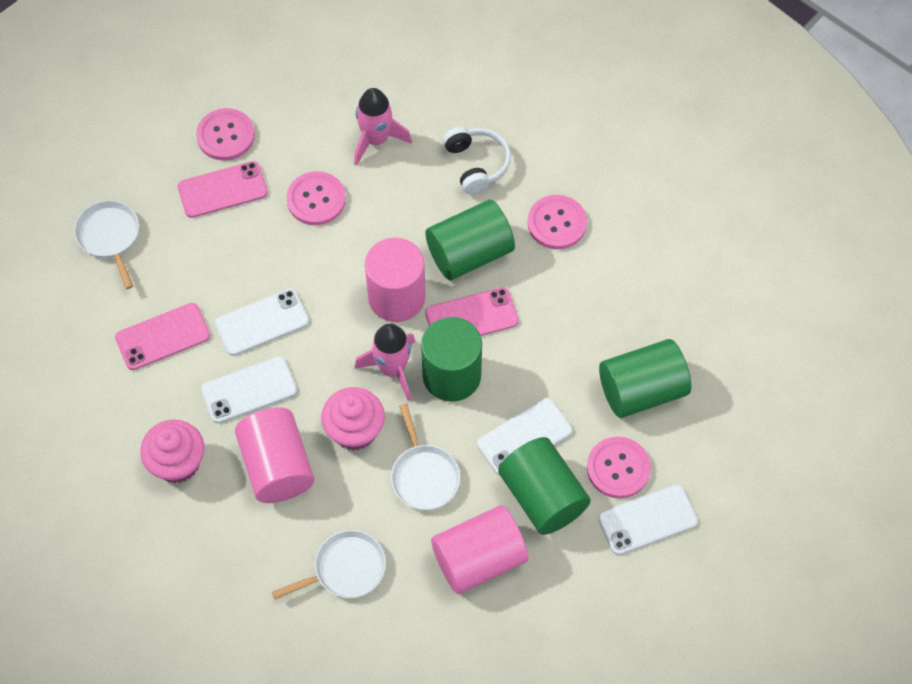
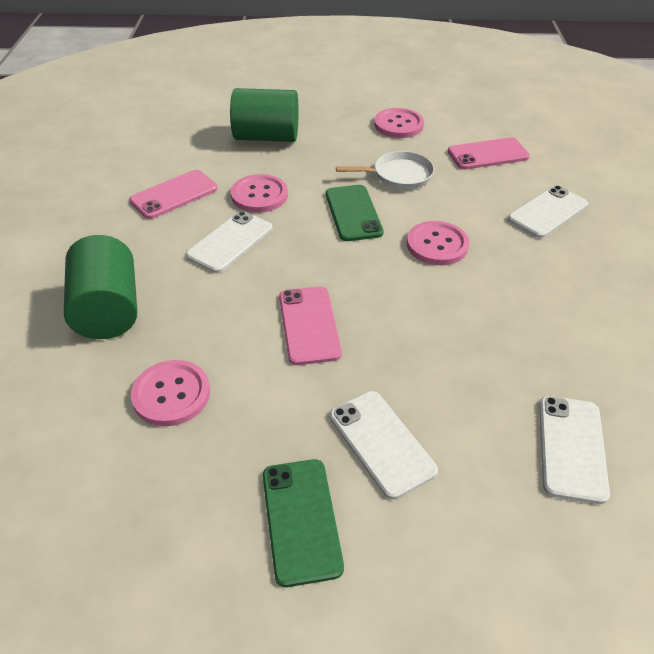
green cylinder: [421,317,482,402] [425,200,515,280] [498,437,591,535] [599,339,691,418] = 4 -> [64,235,137,339] [230,88,298,142] = 2
green phone: none = 0 -> [263,459,344,587] [326,185,384,241] = 2
pink cupcake: [140,420,205,483] [321,387,385,451] = 2 -> none = 0
pink cylinder: [235,407,314,503] [365,237,425,322] [431,505,528,594] = 3 -> none = 0
pink rocket: [354,88,412,166] [355,323,415,401] = 2 -> none = 0
white headphones: [443,127,511,194] = 1 -> none = 0
white pan: [74,200,139,289] [272,530,386,599] [391,404,460,510] = 3 -> [336,151,434,189] = 1

